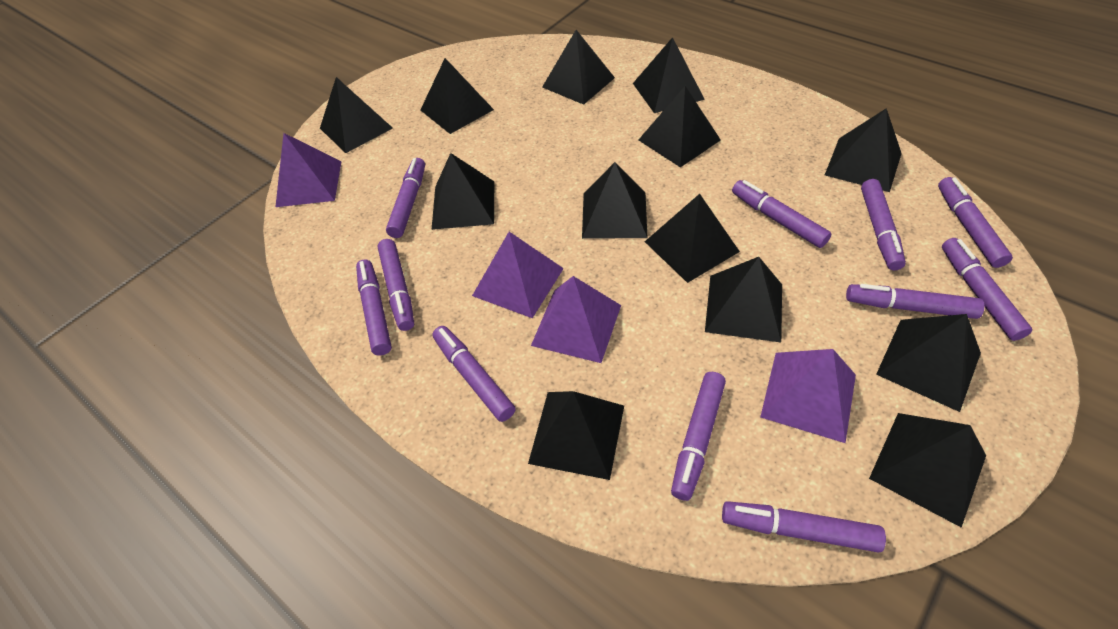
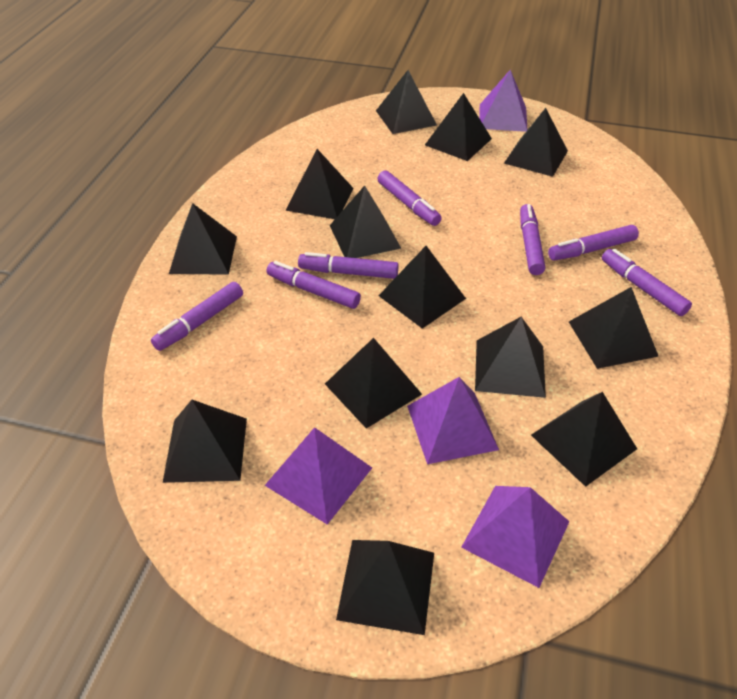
purple marker: [356,259,392,356] [378,239,414,331] [386,158,425,238] [433,326,516,422] [671,372,726,501] [722,501,886,553] [732,180,831,248] [846,284,985,319] [861,179,906,270] [938,177,1013,268] [942,238,1032,341] = 11 -> [151,282,243,351] [267,261,361,309] [298,252,399,279] [378,170,442,226] [520,204,545,275] [548,225,639,261] [602,249,692,316] = 7

